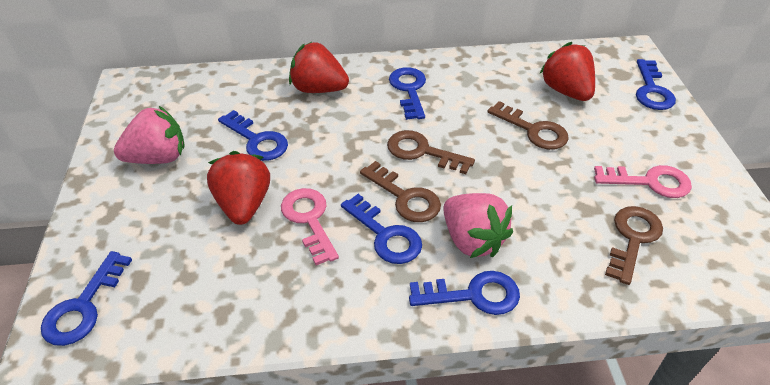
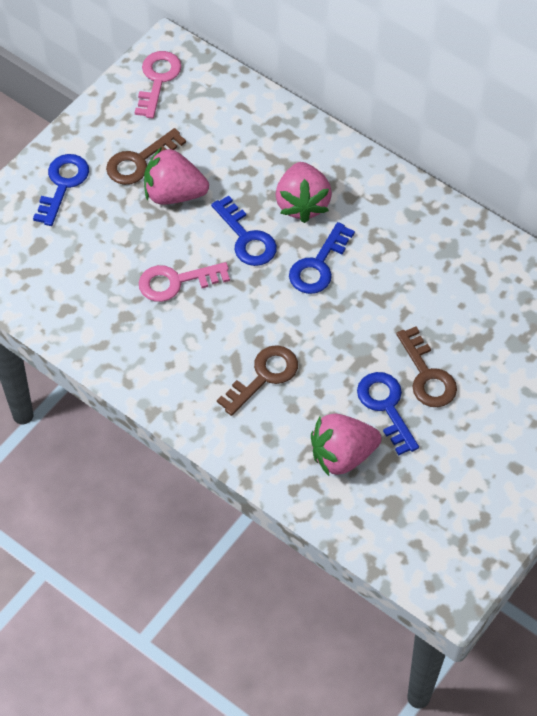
blue key: [41,251,132,346] [218,110,288,161] [341,194,422,264] [389,67,426,120] [409,271,520,315] [636,59,676,110] = 6 -> [33,154,89,226] [211,195,277,266] [289,222,355,294] [357,372,419,455] = 4
brown key: [360,161,441,222] [387,130,475,174] [487,101,569,150] [605,206,663,285] = 4 -> [106,128,186,185] [217,345,298,416] [396,327,457,407] = 3
pink strawberry: [114,106,185,164] [443,193,513,258] = 2 -> [144,147,209,205] [276,162,332,223] [311,414,382,476] = 3
red strawberry: [207,151,270,225] [289,42,349,93] [539,42,595,101] = 3 -> none = 0

